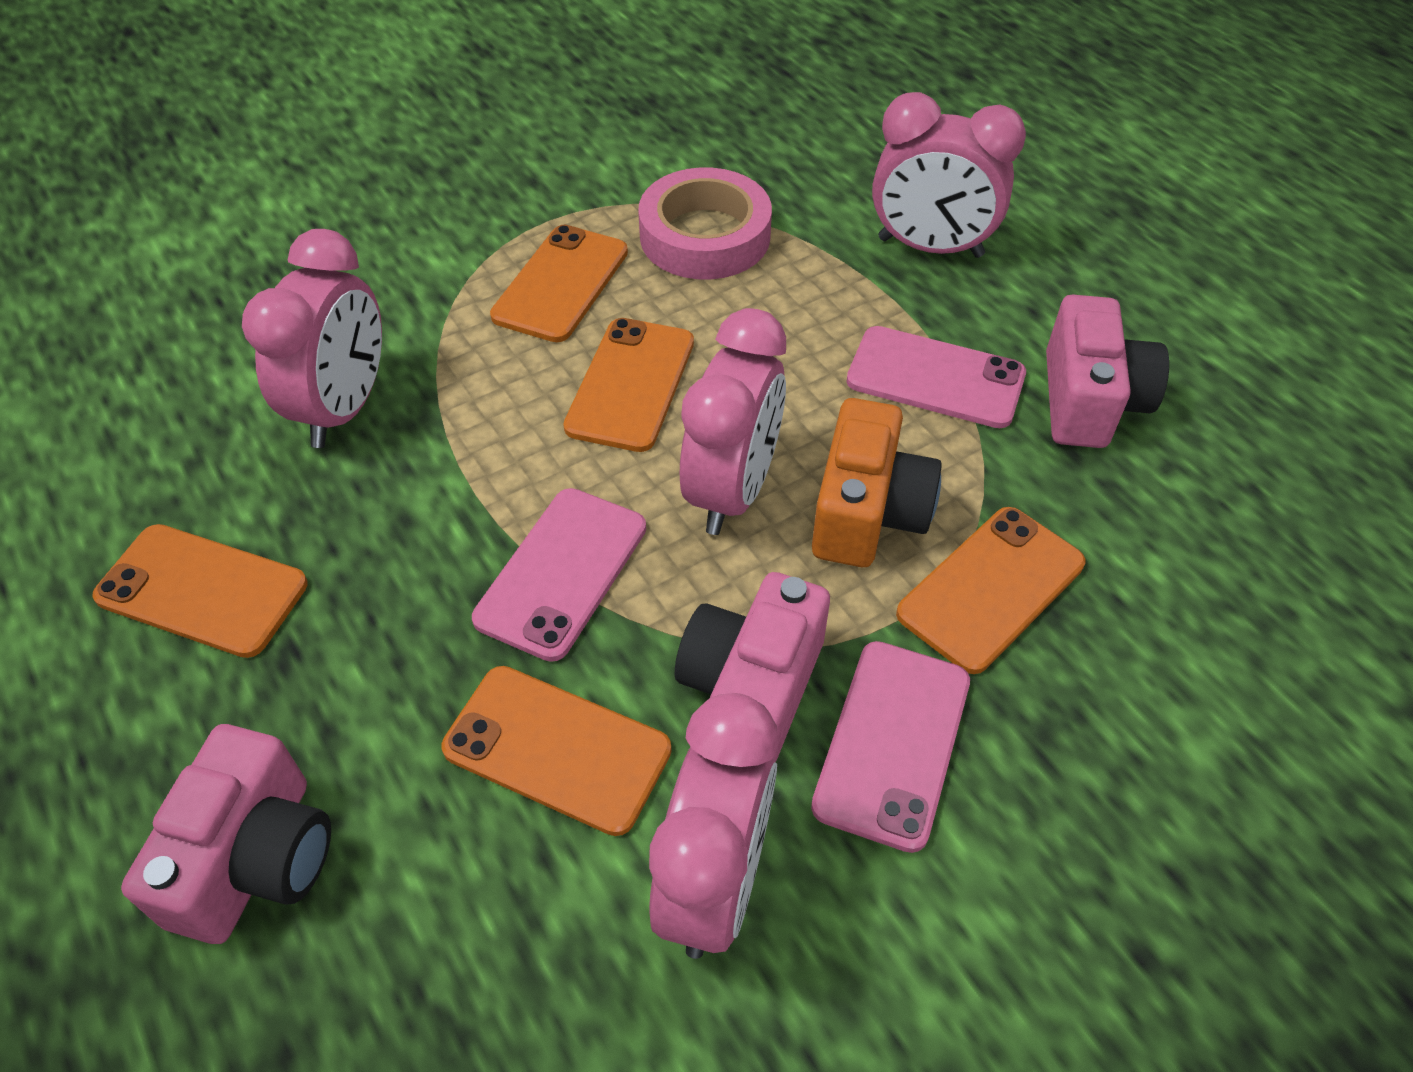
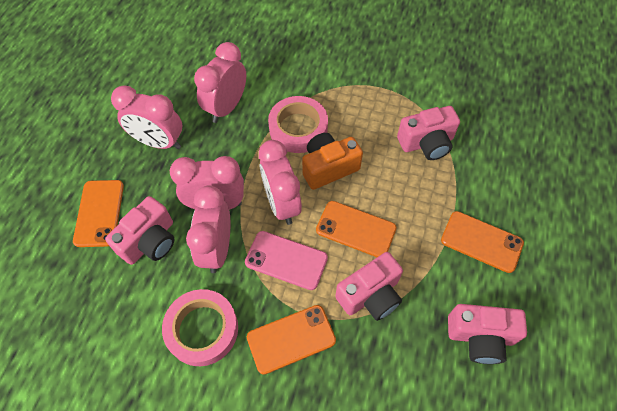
orange phone: [92,524,308,658] [442,666,672,836] [490,225,628,342] [563,318,694,452] [896,507,1085,674] = 5 -> [73,180,124,247] [247,305,336,375] [316,201,397,257] [441,211,524,273] = 4
pink camera: [121,724,331,944] [675,572,830,760] [1046,295,1169,448] = 3 -> [105,196,174,265] [335,252,403,321] [397,106,460,160] [448,304,527,364] = 4
pink clock: [242,229,382,448] [649,693,778,959] [680,308,786,535] [872,92,1026,258] = 4 -> [111,85,182,149] [170,156,244,210] [186,185,230,273] [194,42,246,123] [259,140,302,225] = 5
pink phone: [472,488,646,662] [811,641,970,853] [846,326,1026,428] = 3 -> [245,231,328,290] = 1
pink tape: [638,168,772,279] = 1 -> [162,289,238,366] [268,96,328,153] = 2

